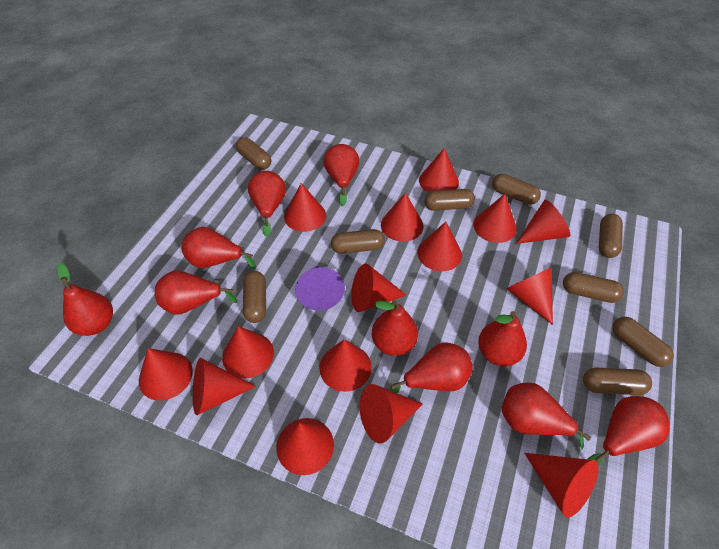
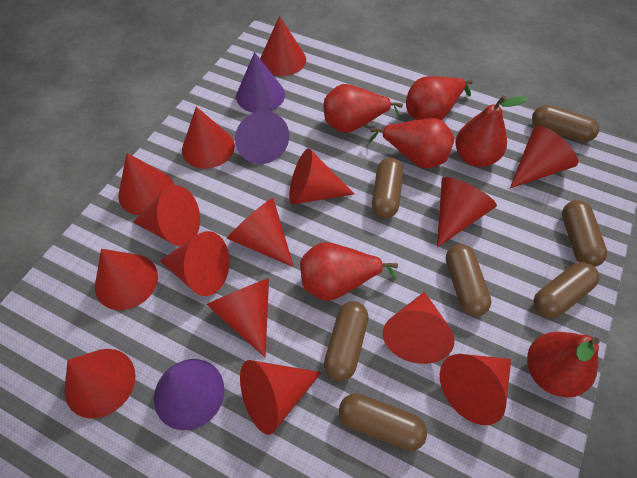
brown capsule: [236,137,271,170] [243,271,266,323] [331,229,385,254] [424,189,475,211] [492,174,541,205] [563,272,624,303] [583,368,652,395] [599,214,623,258] [612,317,674,367] = 9 -> [324,301,369,381] [339,393,427,451] [372,158,403,218] [446,244,491,317] [532,105,599,142] [533,262,599,318] [562,200,607,267] = 7
purple cone: [295,266,345,311] = 1 -> [154,359,225,430] [235,111,289,164] [236,52,285,113] = 3
red pear: [57,263,113,336] [155,270,237,315] [182,227,256,269] [248,171,286,237] [323,144,359,206] [372,300,418,356] [390,343,473,393] [478,311,527,366] [501,382,591,450] [588,396,670,466] = 10 -> [300,242,398,301] [324,84,403,133] [369,118,454,168] [406,76,473,120] [455,96,528,167] [527,332,600,398] = 6

